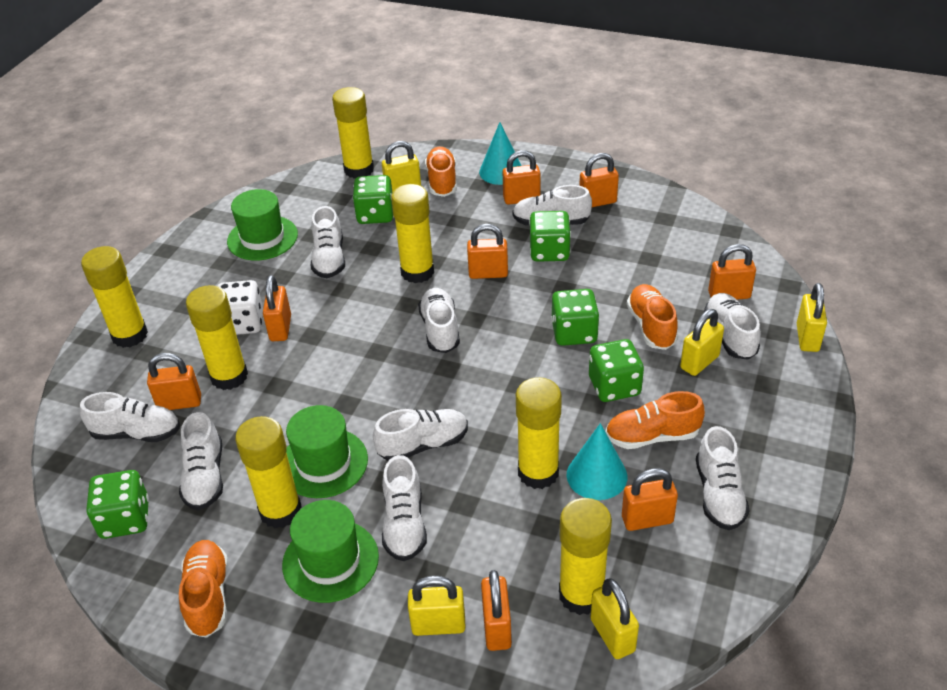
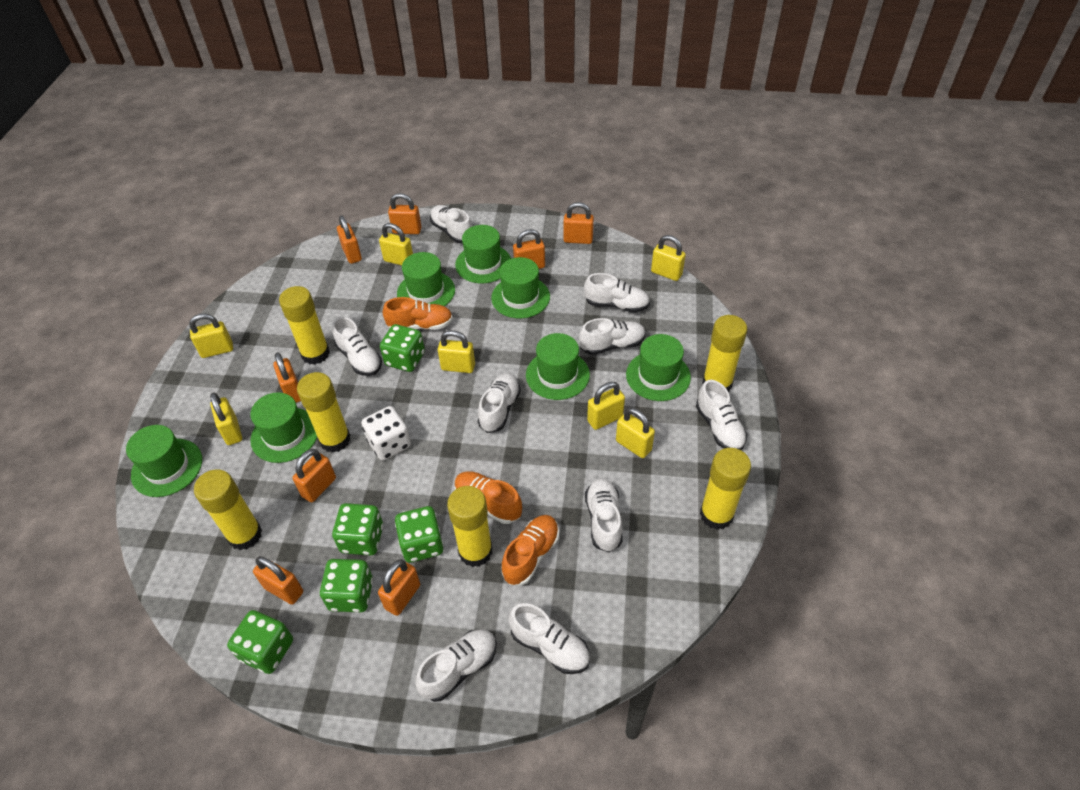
green hat: [227,189,298,260] [282,500,379,603] [286,405,368,498] = 3 -> [126,425,202,497] [250,392,317,463] [397,252,455,306] [455,225,511,283] [491,257,550,318] [526,333,590,400] [626,334,691,401] = 7
orange shoe: [179,540,228,638] [425,147,457,197] [606,391,705,449] [627,284,678,350] = 4 -> [383,297,453,330] [455,471,522,524] [501,515,559,585] = 3
turquoise cone: [479,122,521,185] [567,423,627,500] = 2 -> none = 0
yellow glue stick: [81,246,148,348] [186,285,248,390] [235,416,302,528] [332,87,374,179] [391,184,434,283] [516,377,562,489] [559,498,612,615] = 7 -> [194,469,262,550] [279,286,330,365] [297,372,350,453] [447,486,493,567] [700,448,751,530] [702,315,747,392] = 6
yellow padlock: [382,141,421,193] [408,576,466,636] [591,578,639,659] [680,309,724,376] [797,283,827,352] = 5 -> [189,313,233,358] [210,392,242,445] [379,223,413,266] [438,330,475,373] [587,382,625,430] [616,408,655,458] [651,235,686,281] = 7

